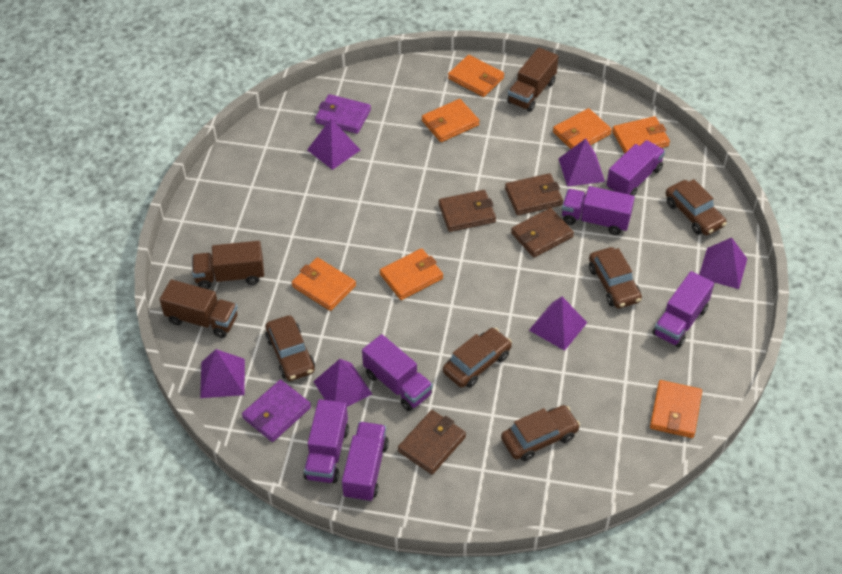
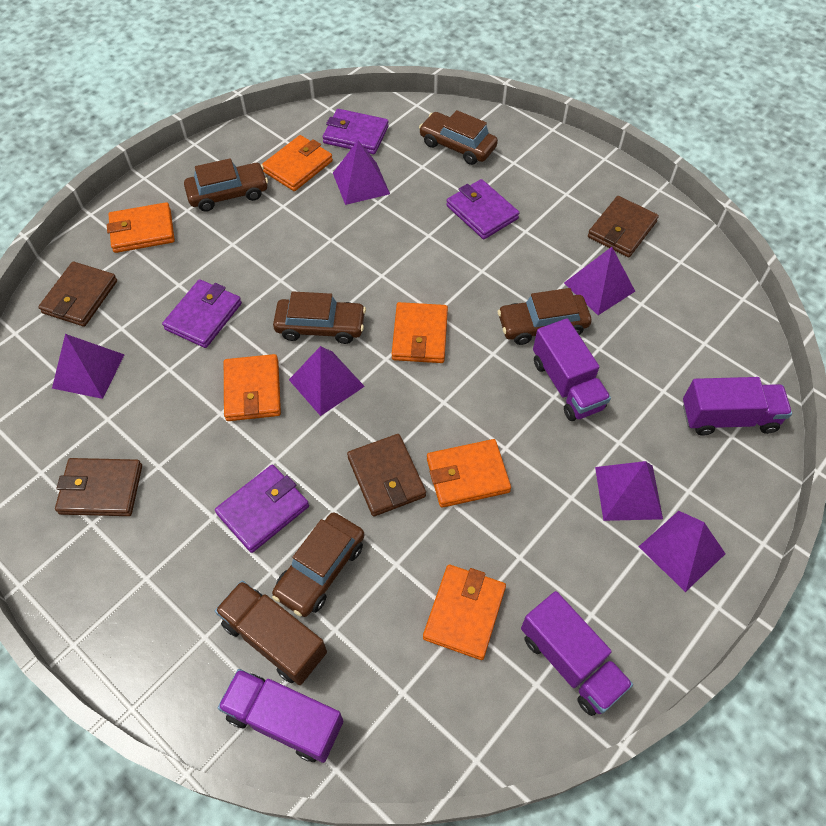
brown truck: [160,279,238,338] [192,241,264,289] [507,47,559,112] = 3 -> [215,581,327,685] = 1
orange wallet: [292,257,356,311] [380,248,443,300] [422,99,480,142] [448,55,504,97] [553,108,612,149] [612,116,670,154] [650,380,702,438] = 7 -> [107,202,175,253] [224,354,281,421] [262,135,333,191] [392,302,448,363] [423,564,506,660] [427,439,511,508] = 6
purple truck: [303,399,349,483] [342,422,389,502] [362,334,433,411] [562,186,635,235] [607,140,665,196] [653,271,714,348] = 6 -> [218,669,343,763] [521,591,633,716] [533,318,611,421] [683,377,792,436] = 4
purple wallet: [242,380,311,442] [315,94,371,134] = 2 -> [162,279,242,348] [215,465,309,553] [323,109,389,154] [446,179,519,239] = 4

